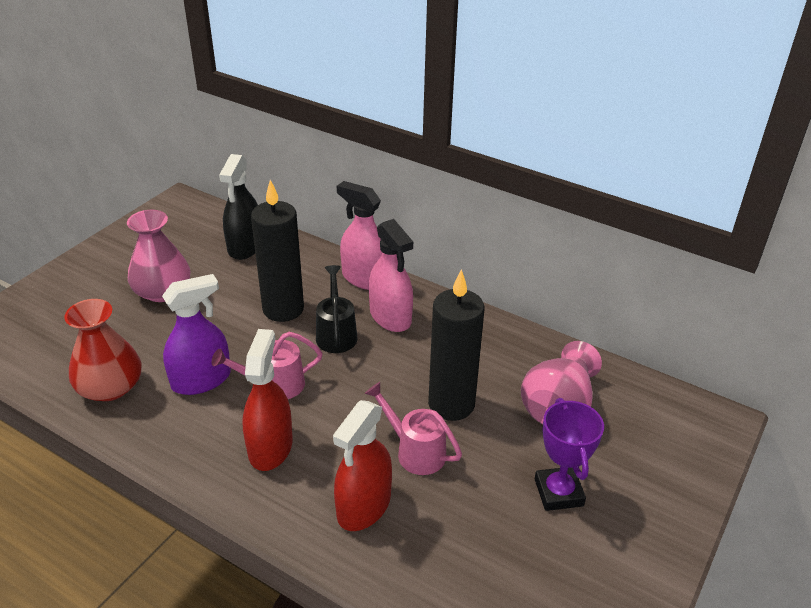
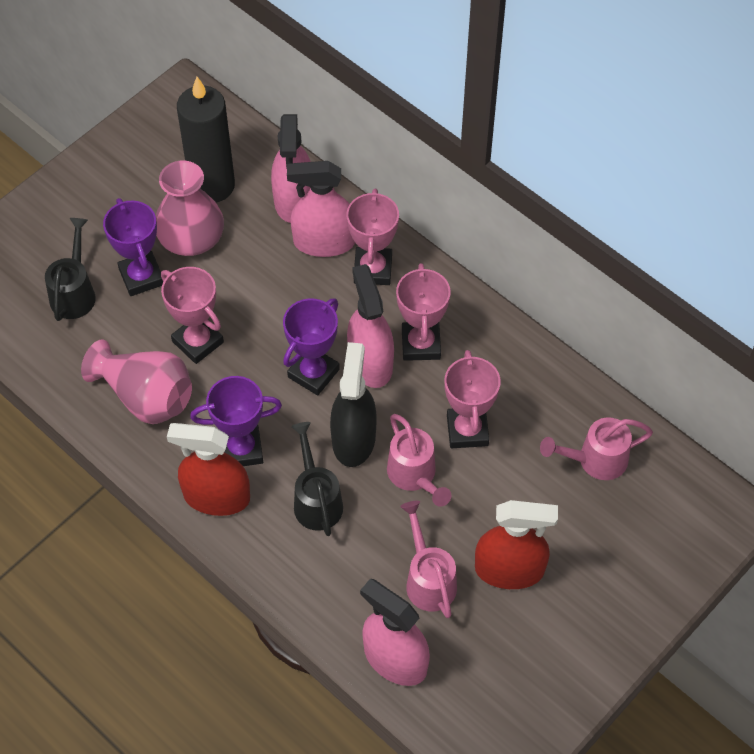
black candle: [251,180,304,322] [428,269,484,421] = 2 -> [177,77,235,203] = 1
black watering can: [316,265,357,353] = 1 -> [45,218,96,321] [291,422,343,536] = 2
pink spray bottle: [337,181,383,290] [369,219,413,332] = 2 -> [271,114,311,223] [287,161,355,257] [347,264,394,388] [360,579,430,686] = 4
pink trophy: none = 0 -> [161,267,224,364] [346,188,399,285] [396,263,451,361] [445,350,501,448] = 4
pink watering can: [212,332,323,399] [365,382,462,475] = 2 -> [387,414,451,507] [400,501,457,618] [540,417,653,480] = 3
purple spray bottle: [162,274,231,395] = 1 -> none = 0
purple trophy: [535,398,604,511] = 1 -> [103,198,163,296] [190,376,282,466] [283,298,340,395] = 3
red vase: [64,299,141,401] = 1 -> none = 0

